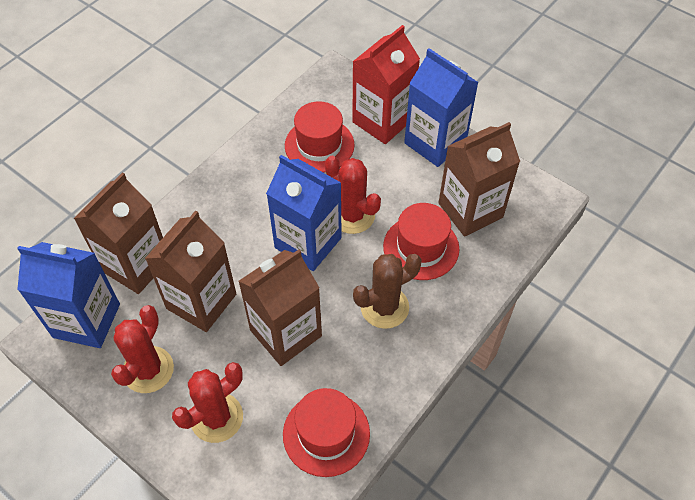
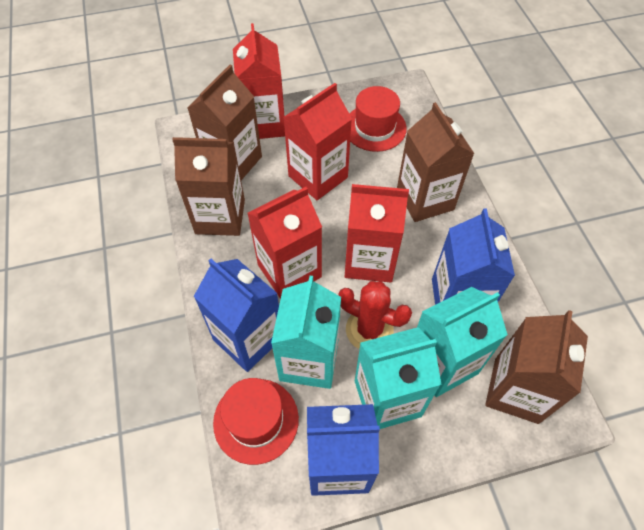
brown cactus: [353,254,422,329] = 1 -> none = 0
red cactus: [111,305,174,393] [172,362,243,443] [325,156,381,234] = 3 -> [338,281,412,349] = 1
red carton: [352,25,420,144] = 1 -> [233,23,285,139] [248,187,322,299] [283,83,352,200] [345,184,409,283] = 4
red hat: [283,388,370,477] [285,101,355,173] [383,203,459,280] = 3 -> [213,378,299,465] [349,86,407,152] = 2
turquoise carton: none = 0 -> [271,276,341,389] [355,327,441,429] [417,287,508,397] = 3

